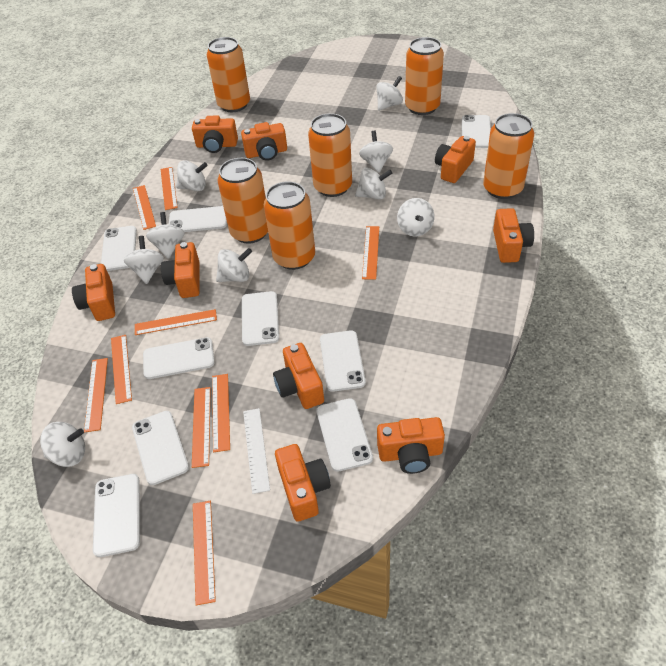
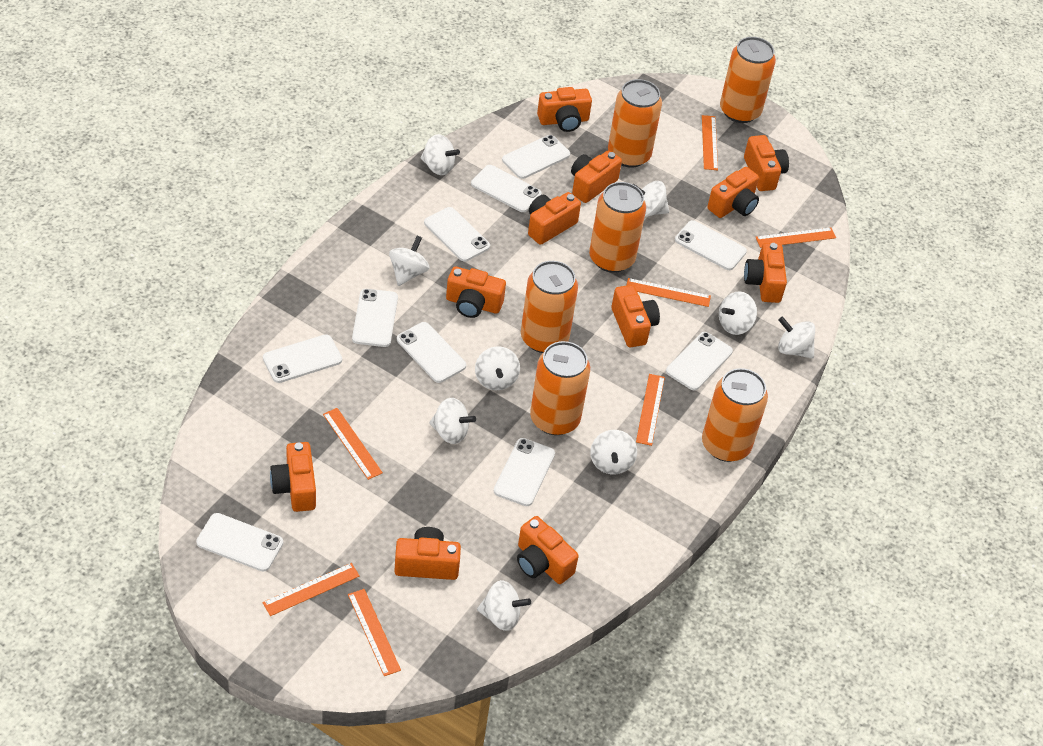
orange camera: [72,264,115,321] [161,242,200,298] [192,115,238,153] [241,122,287,161] [273,343,324,409] [275,444,331,522] [377,417,445,474] [435,136,476,183] [493,208,534,263] = 9 -> [270,442,316,512] [394,527,461,580] [446,266,506,318] [517,516,579,584] [528,192,581,245] [537,87,592,132] [571,150,622,203] [611,285,660,347] [707,167,759,218] [744,135,789,191] [744,243,787,303] = 11
orange ruler: [84,358,108,433] [111,335,132,404] [133,185,156,230] [135,309,217,335] [161,167,178,210] [192,387,211,468] [193,501,216,605] [212,374,230,452] [362,226,379,280] = 9 -> [262,563,360,616] [323,408,383,480] [348,589,401,676] [626,278,711,307] [636,374,665,446] [702,115,718,170] [755,227,836,248] = 7
white phone: [93,474,140,557] [101,226,137,271] [132,411,189,485] [143,337,215,379] [168,206,227,232] [242,291,279,346] [316,398,373,472] [320,330,366,392] [462,115,491,148] = 9 -> [196,513,283,571] [263,334,342,383] [352,289,398,347] [397,322,466,383] [424,207,490,262] [471,165,542,212] [494,438,555,506] [502,135,570,179] [666,332,733,391] [675,220,747,270] = 10
white ruler: [243,408,270,494] = 1 -> none = 0

